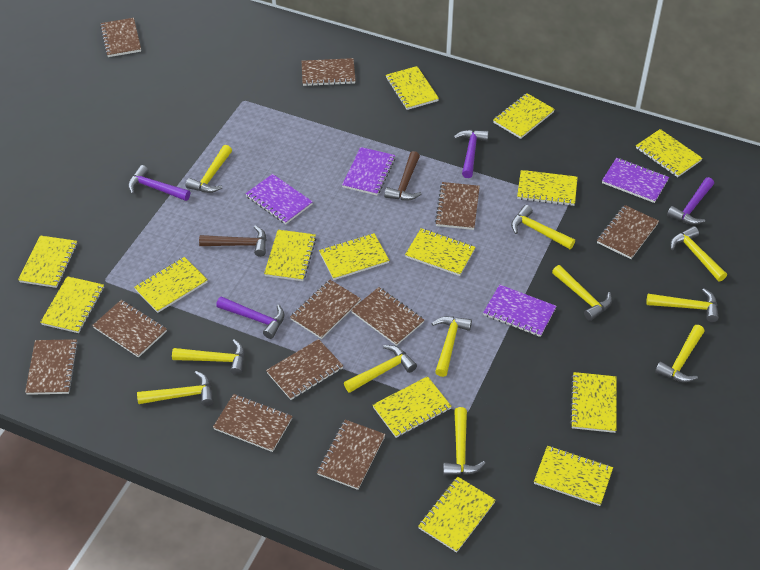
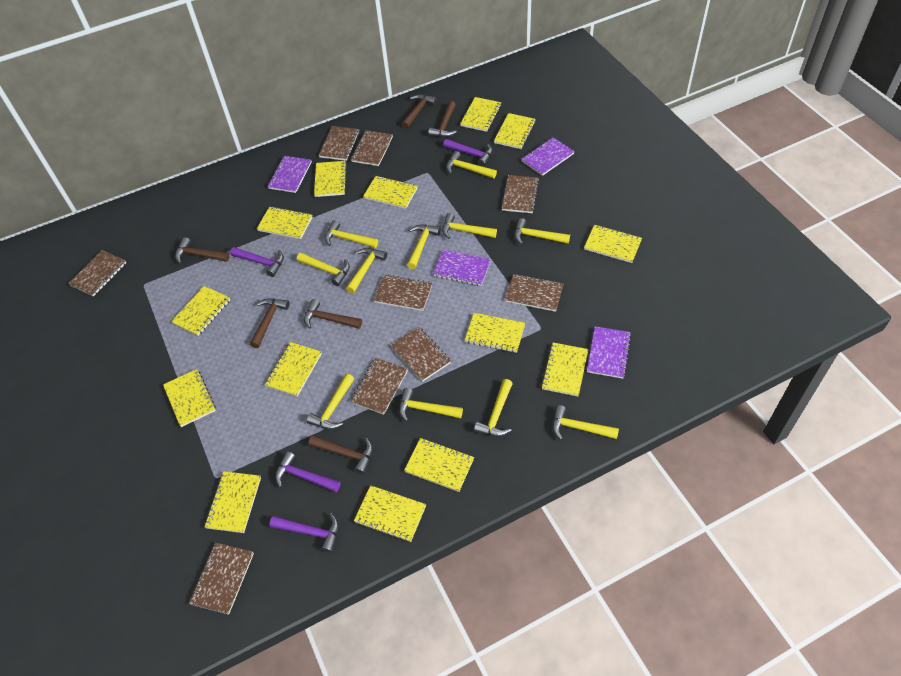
brown hammer: [199,225,266,257] [384,151,422,200] = 2 -> [175,237,229,264] [250,298,289,348] [304,299,362,329] [308,436,373,474] [401,94,437,129] [428,101,457,137] = 6
brown notebook: [25,339,79,395] [92,300,167,358] [100,18,141,57] [213,394,293,452] [266,339,343,400] [290,280,361,339] [302,58,356,86] [317,420,386,490] [351,287,424,346] [435,182,480,230] [597,205,659,259] = 11 -> [68,250,127,297] [189,543,254,615] [319,126,360,161] [351,130,393,166] [351,358,408,415] [374,275,432,311] [391,327,451,382] [501,175,539,213] [505,274,564,312] = 9

